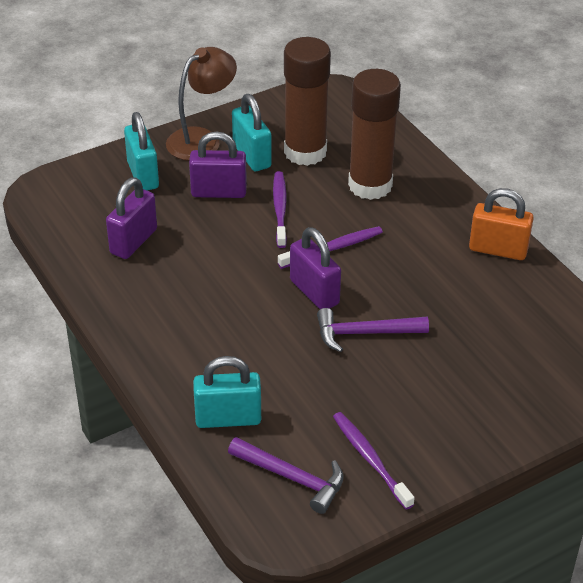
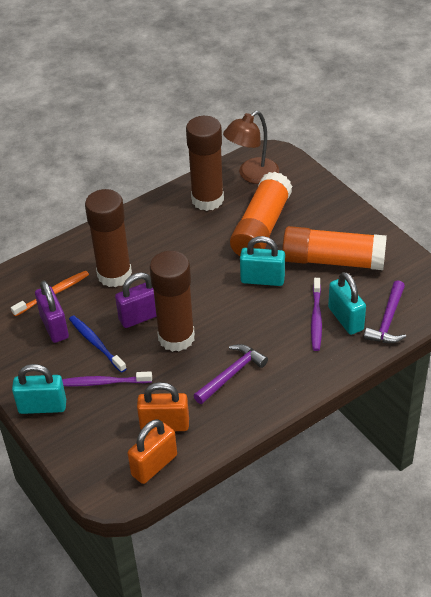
blue toothbrush: none = 0 -> [69,315,127,373] = 1
brown glue stick: [284,37,331,166] [348,69,401,200] = 2 -> [85,189,132,287] [149,251,195,352] [186,116,224,211] = 3
orange glue stick: none = 0 -> [230,172,292,256] [282,226,387,270] = 2
orange padlock: [469,188,534,260] = 1 -> [128,419,177,484] [137,382,189,431] = 2
orange toothbrush: none = 0 -> [11,271,89,317] = 1
purple padlock: [106,177,157,259] [189,132,247,198] [290,227,341,309] = 3 -> [35,280,69,343] [115,272,157,328] = 2
purple toothbrush: [273,171,287,248] [278,226,383,269] [333,412,415,510] = 3 -> [62,371,152,387] [311,278,322,351] = 2

